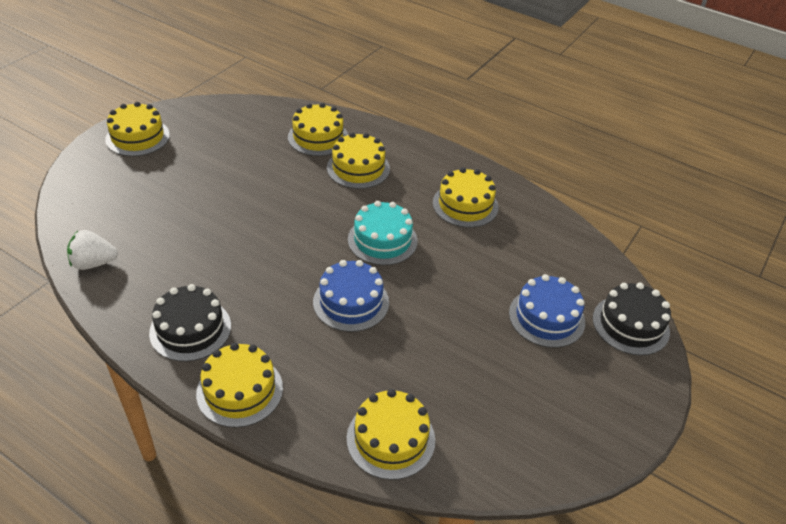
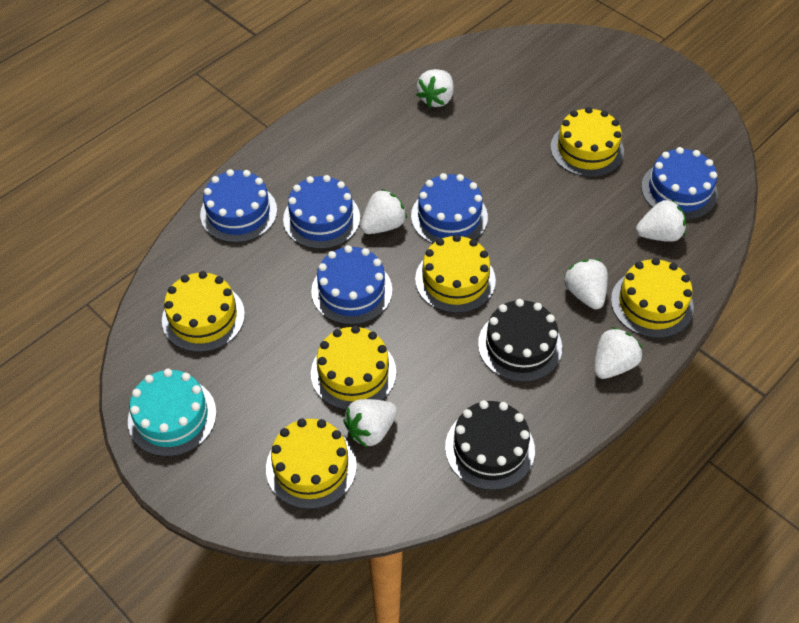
blue cake: [313,260,389,332] [509,274,585,348] = 2 -> [200,169,277,243] [283,175,360,249] [311,245,392,325] [411,173,488,244] [641,147,718,220] = 5
white strawberry: [67,230,118,270] = 1 -> [343,399,397,447] [360,189,407,234] [417,69,454,108] [564,259,608,309] [594,327,643,379] [636,199,686,242] = 6

